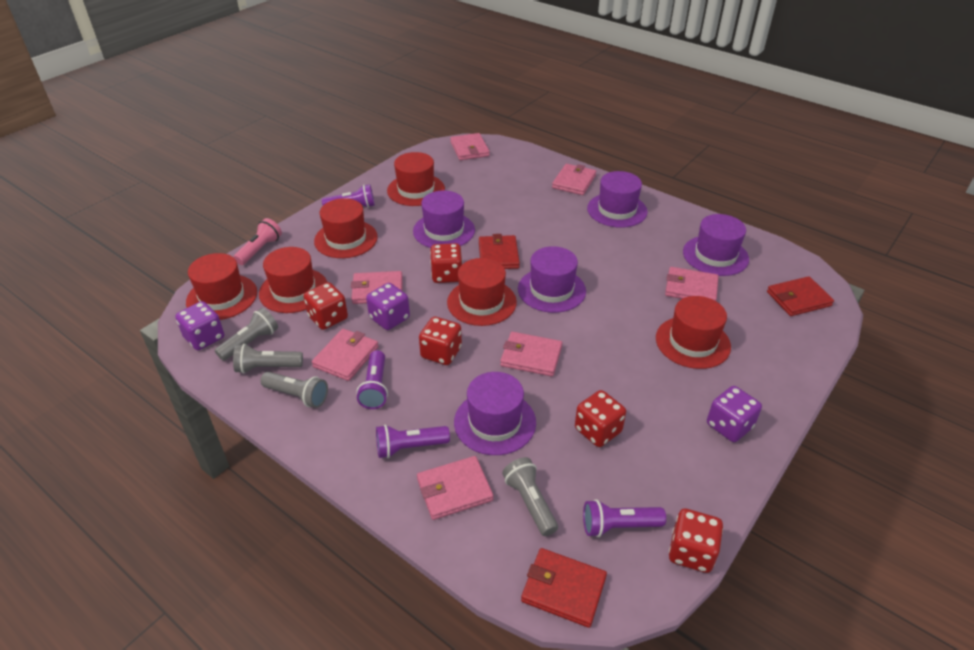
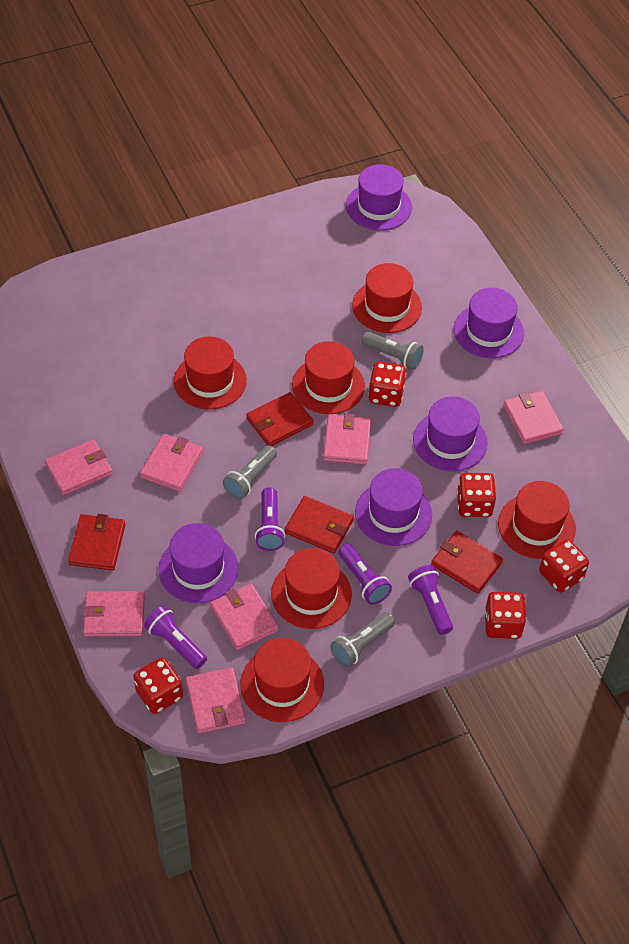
grey flashlight: [215,308,278,361] [233,344,303,374] [260,372,328,408] [502,457,558,536] = 4 -> [223,445,277,499] [330,612,395,667] [362,332,424,370] = 3
pink flashlight: [233,218,282,265] = 1 -> none = 0
purple dice: [175,301,224,350] [366,283,410,330] [707,386,762,442] = 3 -> none = 0
red wallet: [479,234,520,269] [521,548,607,628] [767,276,834,316] = 3 -> [68,514,125,571] [246,392,313,446] [285,496,354,553] [431,531,503,594] = 4

